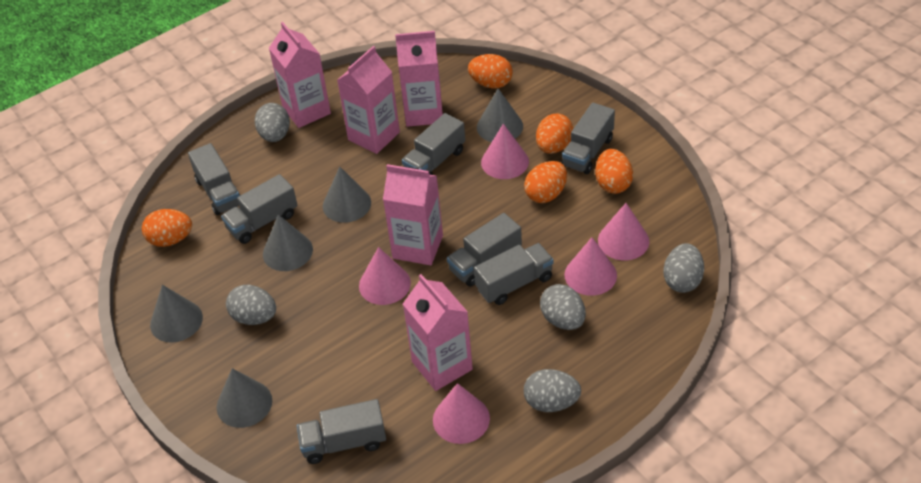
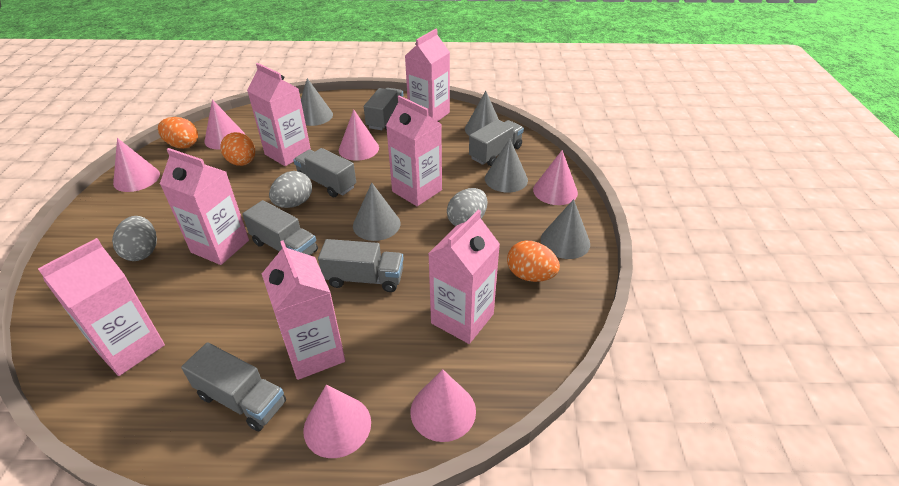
grey egg: [226,285,276,325] [255,103,290,142] [524,369,581,412] [540,284,586,330] [663,243,704,293] = 5 -> [112,216,157,261] [269,171,312,208] [447,188,487,226] = 3
grey truck: [188,143,240,215] [221,174,298,244] [297,399,386,464] [402,113,465,175] [447,213,522,287] [474,243,554,305] [562,102,615,174] = 7 -> [181,342,286,431] [242,200,318,255] [293,148,356,198] [318,239,404,292] [364,88,403,130] [469,119,524,166] = 6
orange egg: [142,209,192,247] [468,54,513,88] [524,161,567,203] [536,113,573,154] [595,149,633,194] = 5 -> [158,117,198,149] [220,132,255,166] [507,241,560,282] = 3
pink carton: [269,22,331,128] [337,46,400,154] [383,164,443,265] [395,31,443,127] [403,274,473,391] = 5 -> [38,238,165,376] [160,148,249,265] [247,63,311,166] [262,240,345,380] [386,95,442,206] [405,29,450,121] [428,210,500,344] = 7
pink cone: [359,247,411,305] [433,383,490,444] [481,124,529,179] [565,237,617,296] [598,203,649,260] = 5 -> [113,138,160,192] [204,99,245,150] [303,385,371,458] [339,109,379,161] [410,369,476,442] [533,150,578,205] = 6

